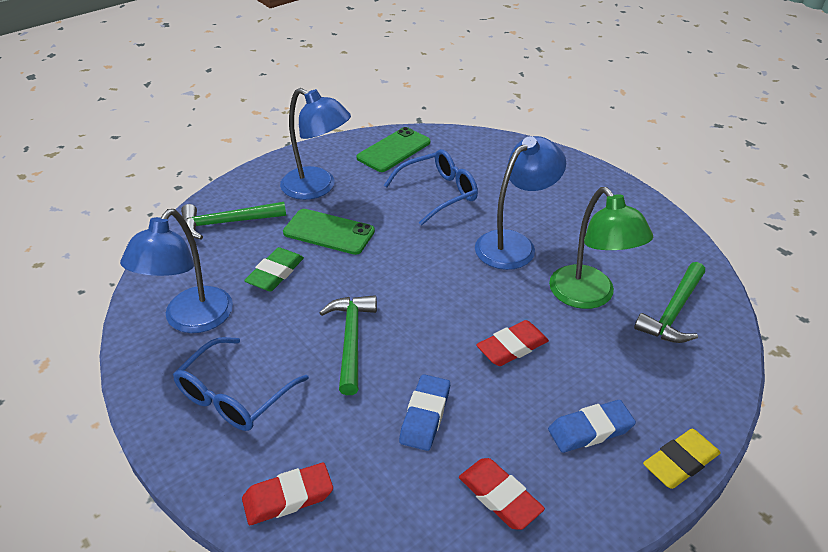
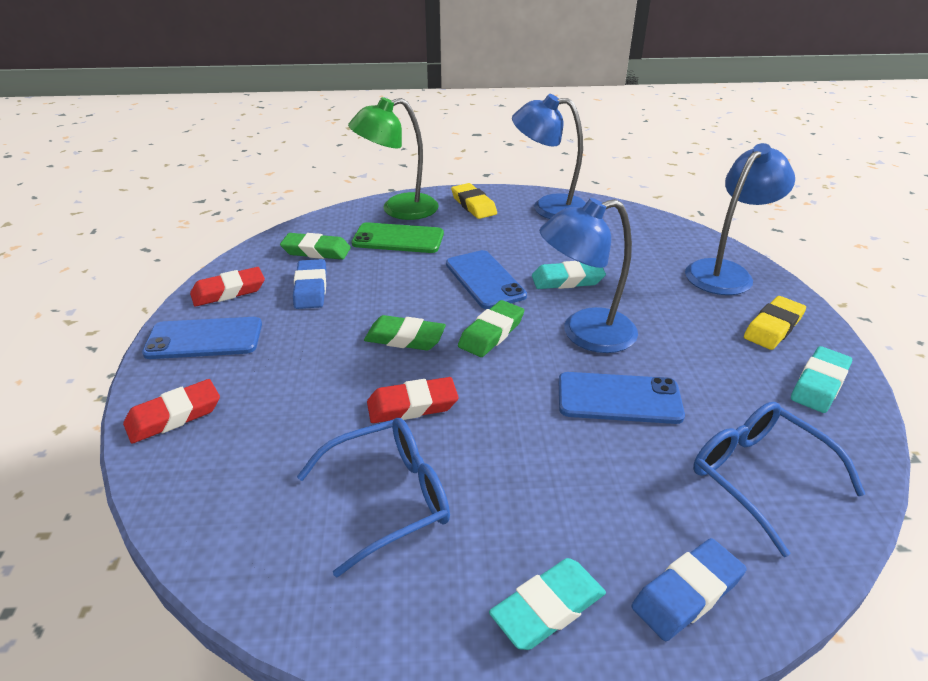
blue phone: none = 0 -> [142,317,262,359] [446,250,527,309] [558,372,685,424] = 3
green eraser: [244,247,304,292] = 1 -> [280,233,351,260] [364,315,446,350] [458,300,524,357] = 3
green hammer: [181,202,286,239] [319,295,377,395] [634,262,705,343] = 3 -> none = 0
green phone: [283,209,375,255] [356,127,430,172] = 2 -> [352,222,444,253] = 1
turquoise eraser: none = 0 -> [489,558,606,650] [532,261,606,289] [791,346,852,413] = 3
yellow eraser: [643,429,721,489] = 1 -> [451,183,497,219] [744,296,806,350] = 2

